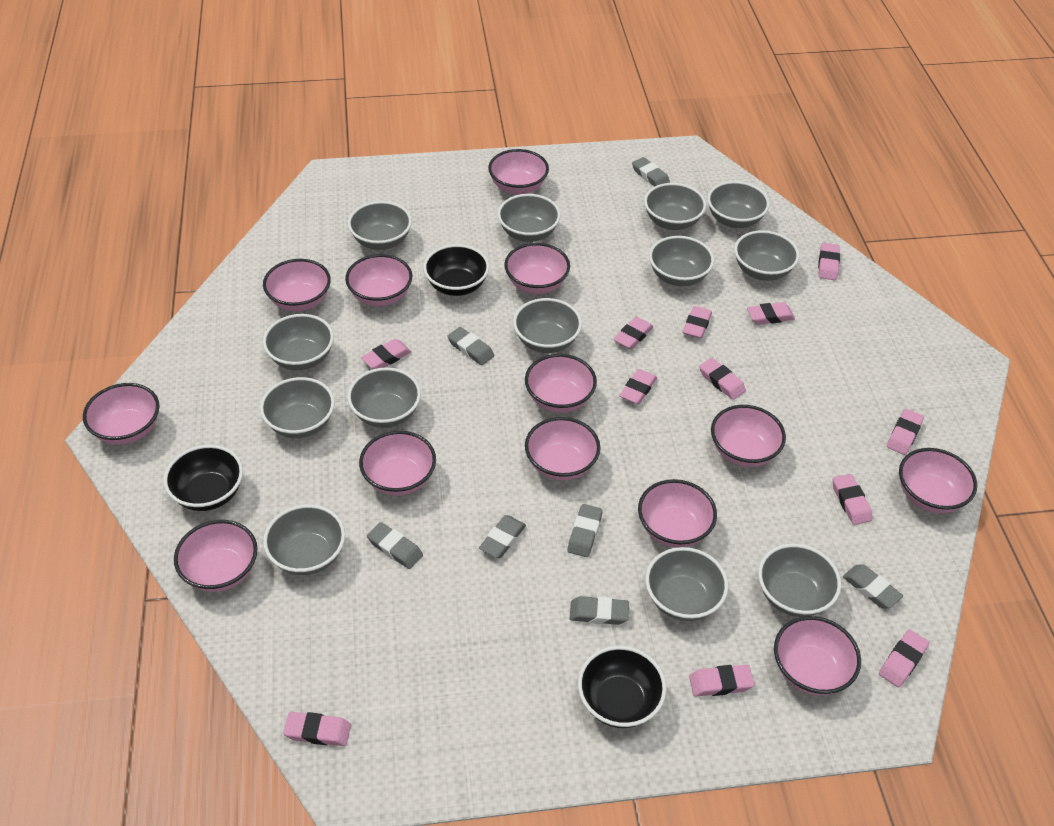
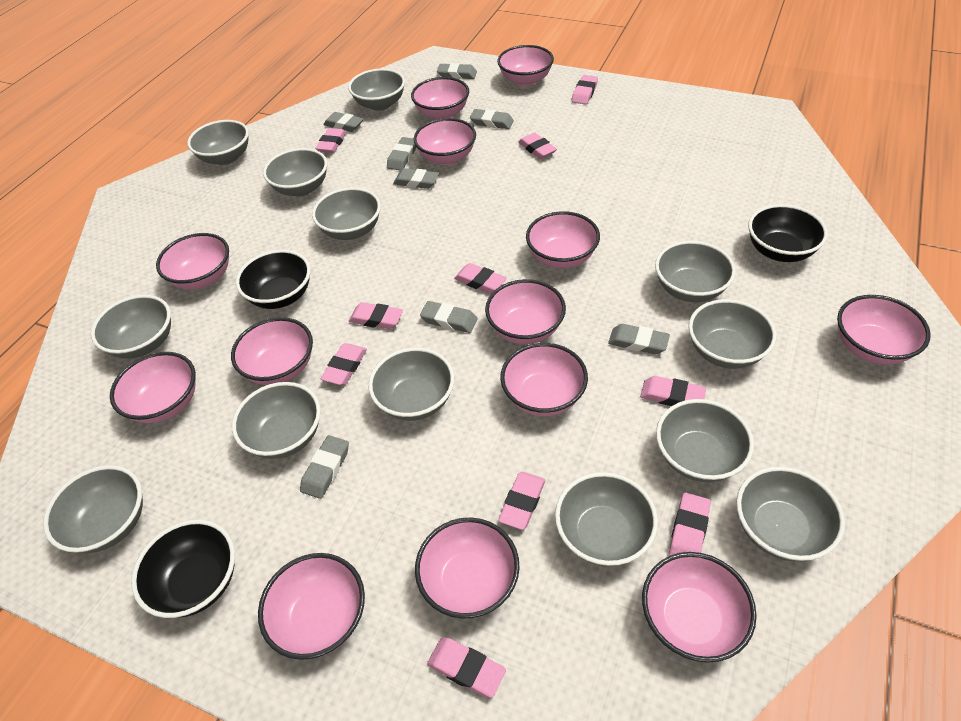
grey eraser: [367,522,423,569] [448,327,494,365] [479,515,526,558] [567,504,603,557] [570,596,629,625] [632,157,670,187] [843,564,903,609] = 7 -> [300,435,349,499] [323,112,364,132] [387,137,416,171] [393,168,439,189] [420,301,478,333] [437,63,477,79] [470,109,514,129] [608,324,670,354] = 8
pink eraser: [283,712,351,746] [361,339,411,369] [614,317,654,349] [619,369,657,404] [683,306,712,339] [689,665,754,696] [699,358,746,400] [747,302,795,325] [818,243,840,280] [833,474,872,525] [879,630,929,687] [887,409,924,455] = 12 -> [315,128,347,153] [321,343,367,385] [349,302,403,329] [427,637,506,698] [454,263,507,294] [498,472,545,530] [518,133,557,159] [572,75,598,104] [640,376,706,406] [669,493,711,556] = 10

